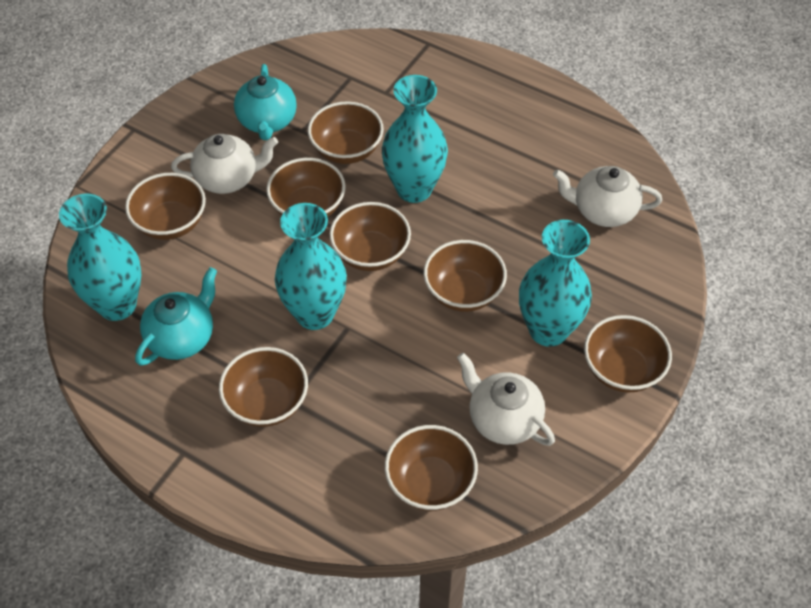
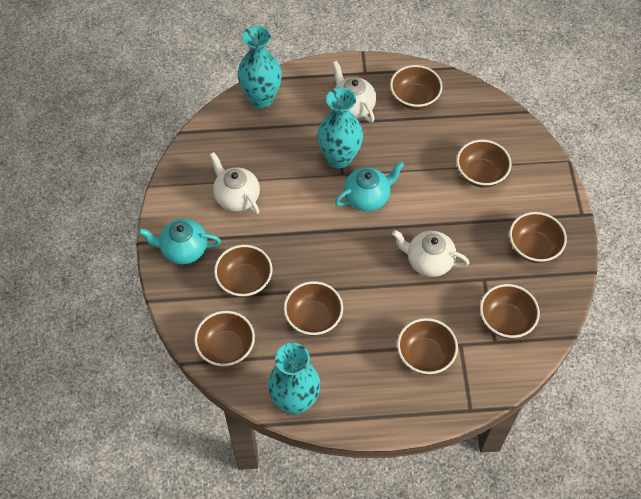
turquoise vase: [59,194,141,321] [275,203,347,330] [382,75,448,203] [519,220,592,347] = 4 -> [237,26,282,108] [268,343,320,415] [317,87,363,169] = 3

